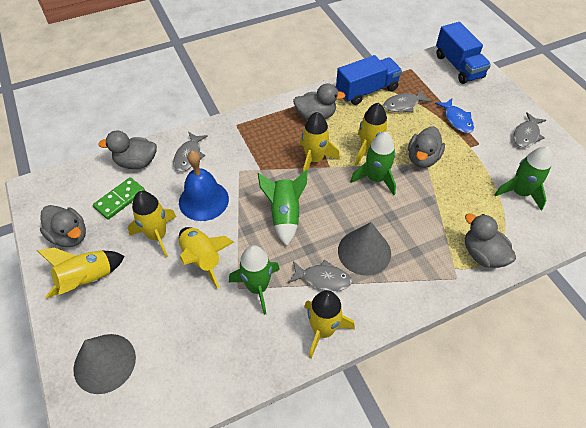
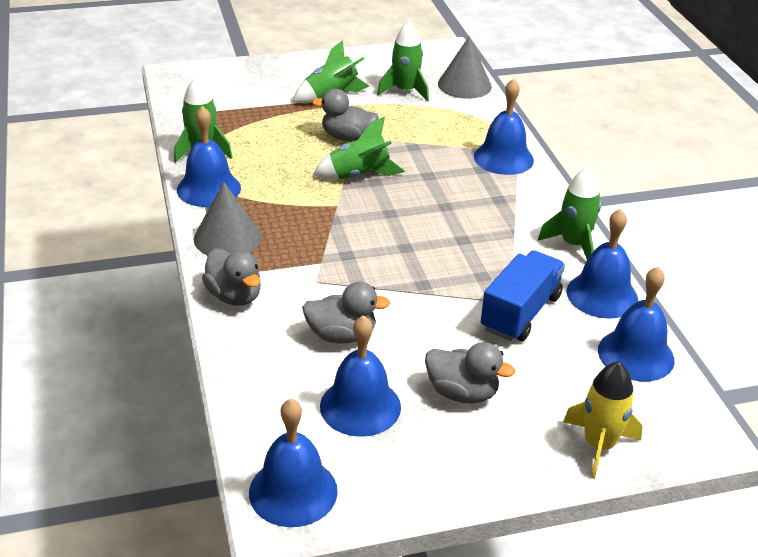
blue bell: [179,151,229,221] = 1 -> [177,106,241,207] [249,399,338,527] [320,315,401,437] [474,79,534,175] [567,209,638,319] [598,267,675,382] = 6
blue fish: [435,98,474,133] = 1 -> none = 0
blue truck: [336,55,402,105] [436,22,491,84] = 2 -> [481,250,565,341] = 1
green domino: [93,177,145,220] = 1 -> none = 0
green rocket: [229,245,280,315] [258,170,308,246] [350,132,396,195] [494,146,552,211] = 4 -> [174,76,233,163] [293,40,369,104] [313,117,405,180] [377,21,429,102] [538,167,601,259] = 5
grey duck: [40,205,86,247] [98,131,157,169] [293,83,345,120] [408,126,445,168] [465,214,516,268] = 5 -> [202,249,261,306] [302,282,390,344] [312,89,379,142] [425,342,515,403] = 4
grey fish: [173,132,208,171] [288,260,352,291] [384,90,432,112] [513,112,546,148] = 4 -> none = 0
yellow rocket: [37,248,125,299] [128,191,176,257] [179,227,234,289] [300,112,340,172] [304,290,355,359] [355,103,395,166] = 6 -> [563,361,643,479] = 1

